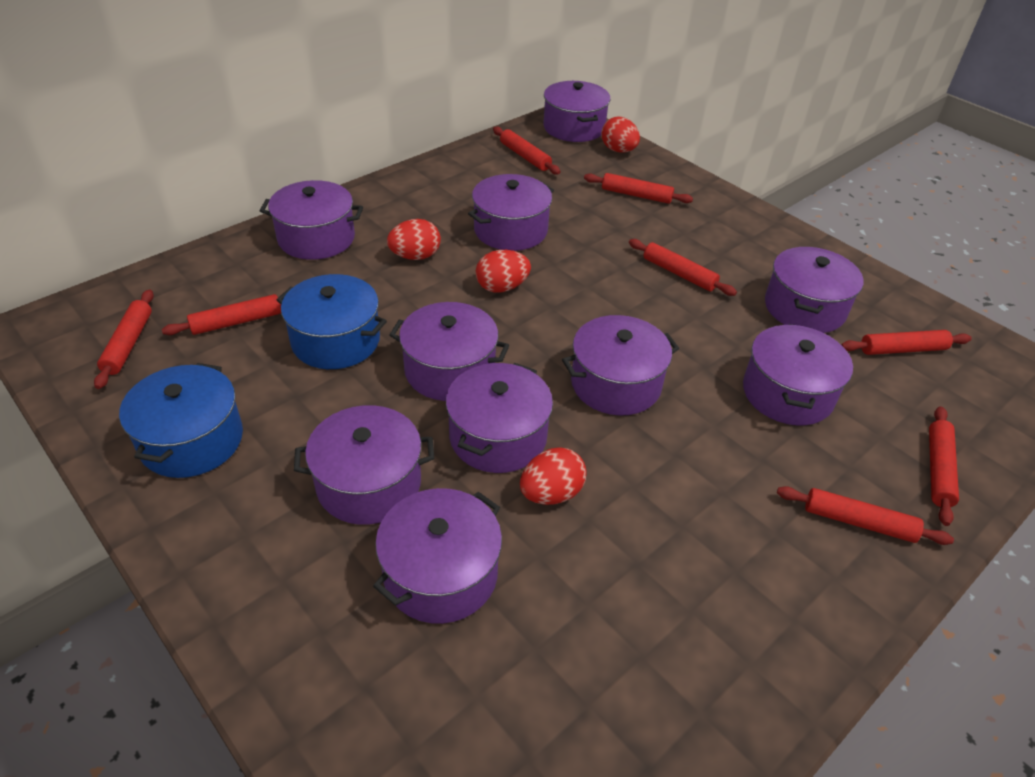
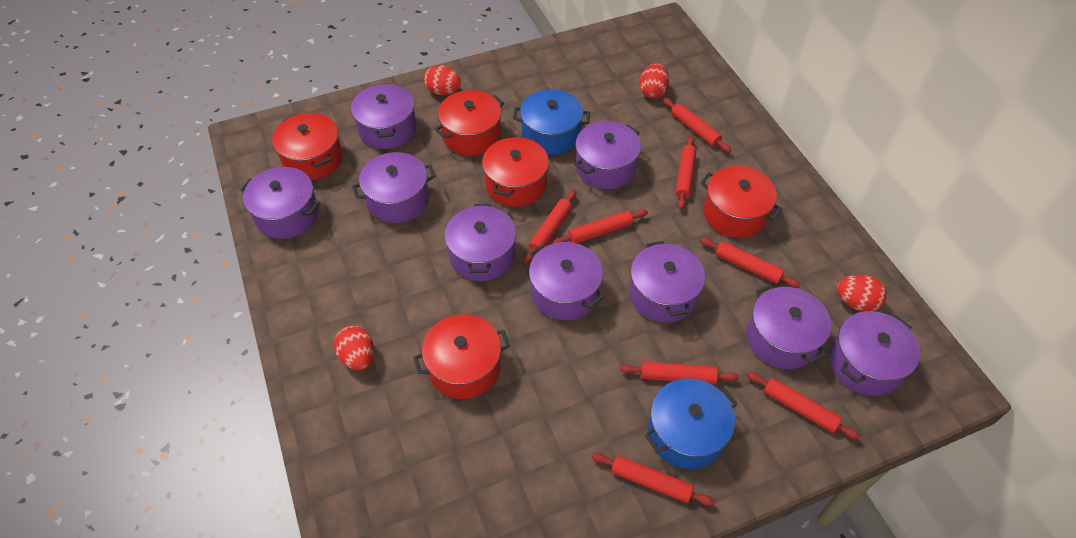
purple pot: [260,180,363,260] [294,405,434,525] [373,488,502,624] [389,302,509,401] [446,363,553,473] [468,174,554,251] [544,81,611,142] [562,315,679,415] [743,324,853,425] [765,247,864,333] = 10 -> [240,167,320,239] [351,83,416,149] [352,152,436,223] [445,204,516,281] [529,242,604,320] [575,121,641,189] [629,241,705,323] [747,284,831,369] [829,311,920,396] = 9
red pot: none = 0 -> [272,113,343,180] [413,314,510,399] [435,90,504,156] [482,136,549,207] [700,166,782,238] = 5

